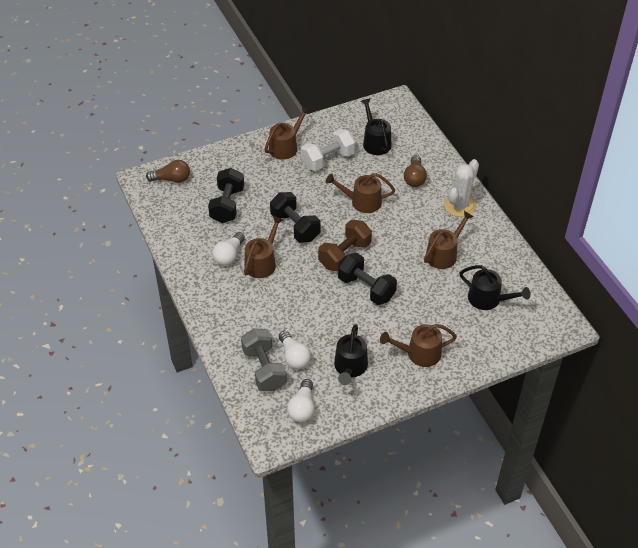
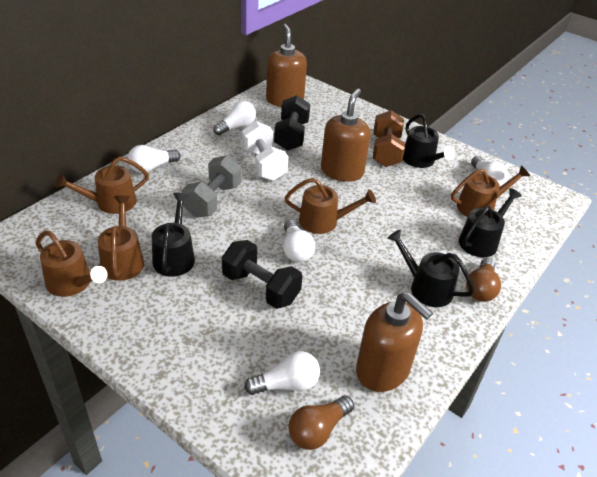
black dumbbell: [208,168,244,223] [270,192,320,243] [338,253,397,305] = 3 -> [222,240,302,309] [274,95,310,151] = 2
black watering can: [334,324,368,385] [361,98,391,155] [460,265,531,310] = 3 -> [152,193,195,277] [387,230,474,307] [403,114,455,168] [459,188,522,257] = 4
brown soap dispenser: none = 0 -> [266,24,307,107] [321,89,371,182] [356,292,433,392] = 3
white cactus: [444,159,479,217] = 1 -> none = 0
white light bulb: [212,232,245,266] [279,331,311,369] [287,379,315,423] = 3 -> [128,145,181,173] [213,101,256,135] [244,351,320,395] [283,220,315,262] [471,156,508,186] = 5

